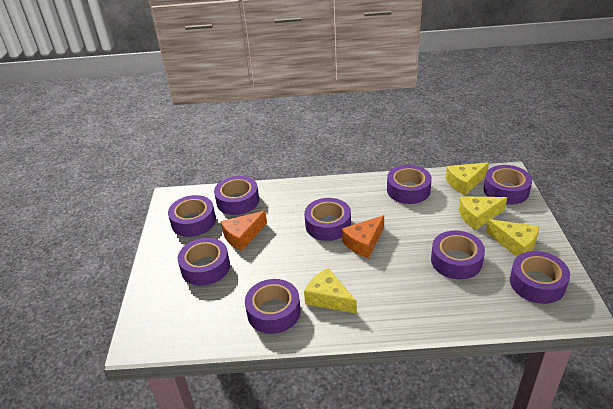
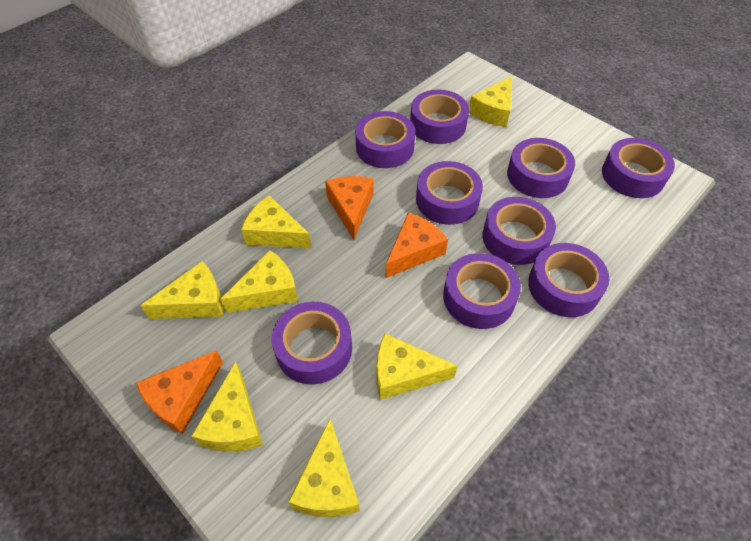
orange cheese: [221,211,267,251] [342,215,384,258] = 2 -> [136,350,223,434] [325,176,374,240] [386,213,448,278] = 3
yellow cheese: [304,268,357,314] [446,162,489,195] [459,197,507,230] [486,219,539,257] = 4 -> [140,261,223,319] [192,362,263,452] [220,250,298,313] [241,195,312,249] [288,419,360,517] [376,333,458,400] [469,76,512,127] = 7

